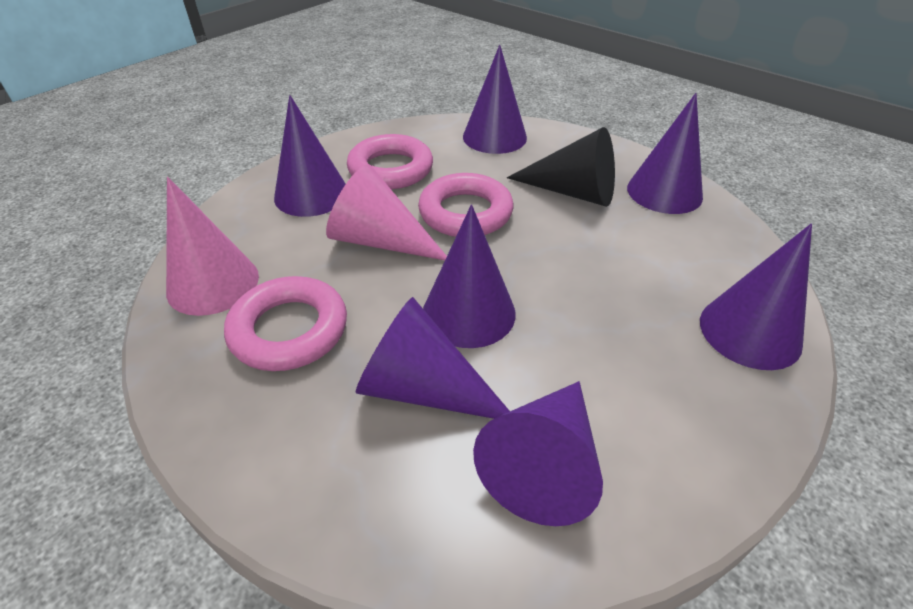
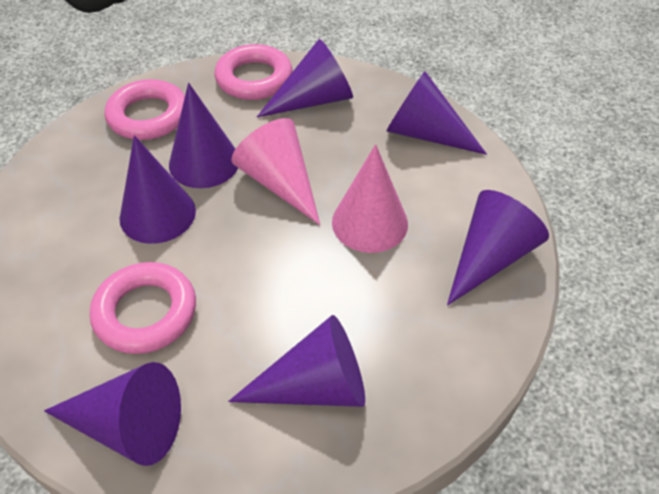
black cone: [507,127,615,207] = 1 -> none = 0

